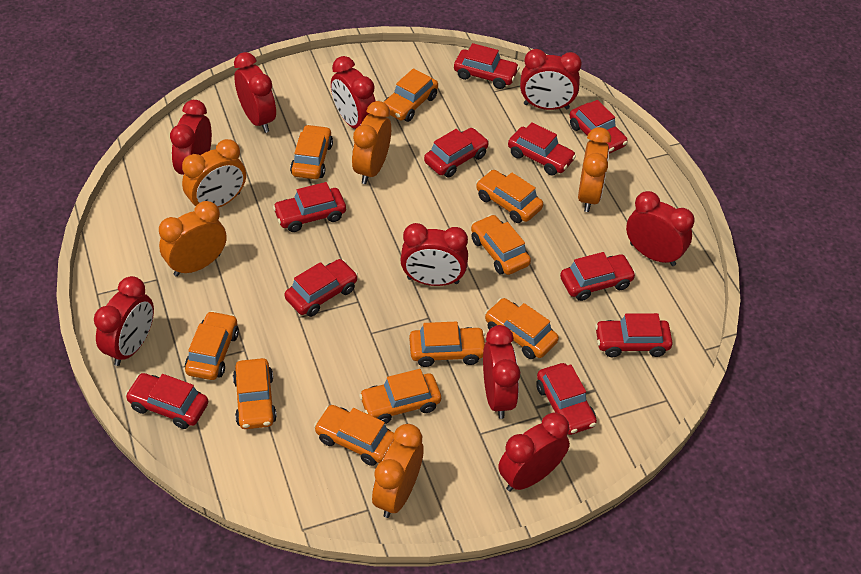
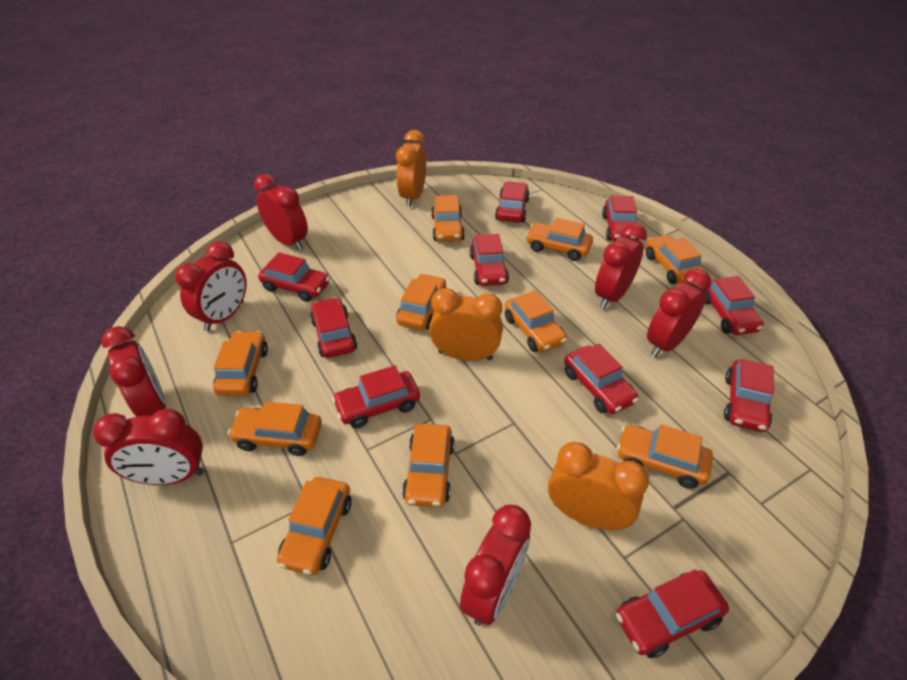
orange clock: [159,201,227,277] [182,139,246,208] [352,101,391,184] [372,424,424,518] [578,127,611,212] = 5 -> [396,130,426,207] [429,288,503,361] [548,442,649,530] = 3
red clock: [94,276,154,366] [170,100,212,175] [234,52,276,133] [331,56,375,129] [400,223,468,286] [483,325,520,419] [498,413,570,492] [520,49,582,110] [626,191,694,266] = 9 -> [93,409,204,485] [101,326,166,417] [175,241,247,331] [254,174,308,251] [460,505,531,626] [595,223,647,309] [647,269,711,357] = 7

